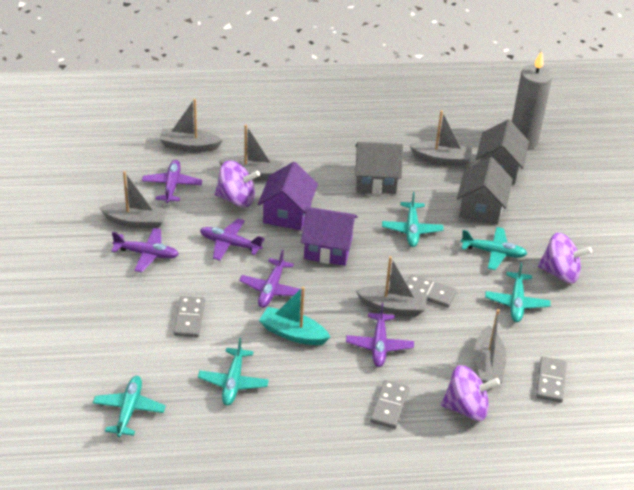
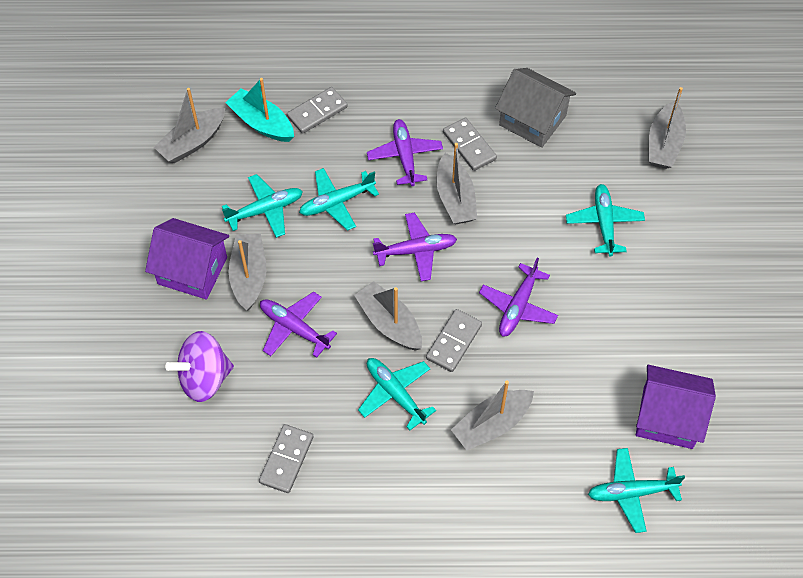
grey candle: [512,51,553,150] = 1 -> none = 0
grey house: [355,142,403,194] [457,157,513,225] [476,119,529,185] = 3 -> [495,68,576,148] = 1
purple plane: [111,228,179,272] [142,160,202,203] [200,219,265,261] [239,250,302,308] [346,302,414,367] = 5 -> [260,292,337,358] [367,119,443,186] [373,212,457,281] [479,258,558,337] = 4
purple spinning top: [215,160,260,207] [441,365,500,421] [538,233,592,283] = 3 -> [165,331,234,402] = 1

